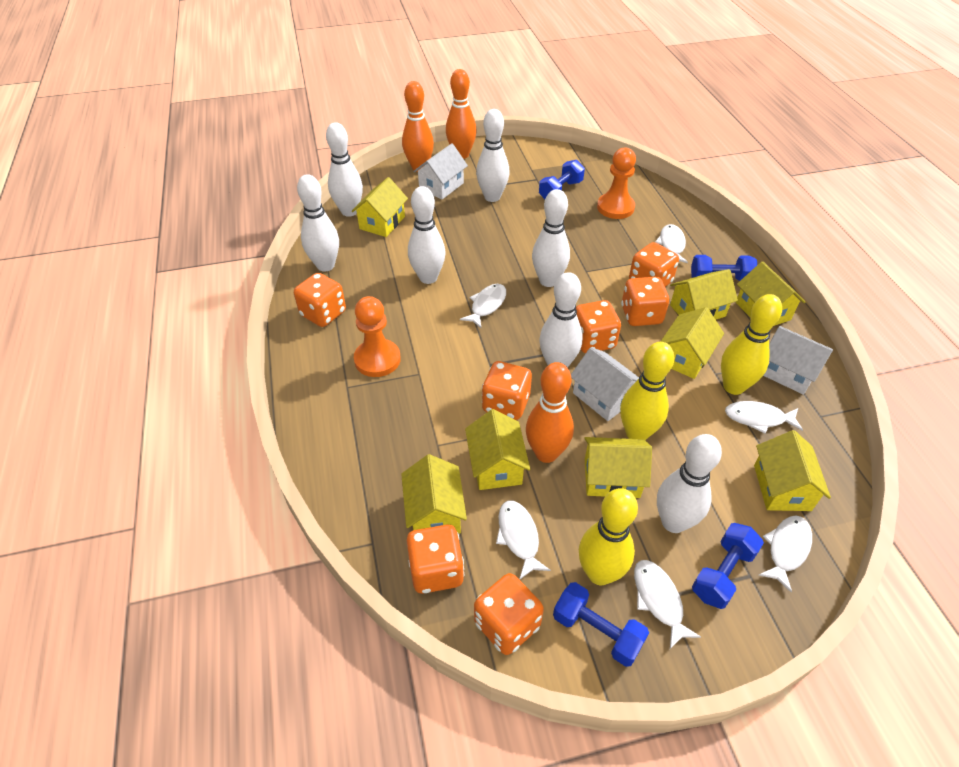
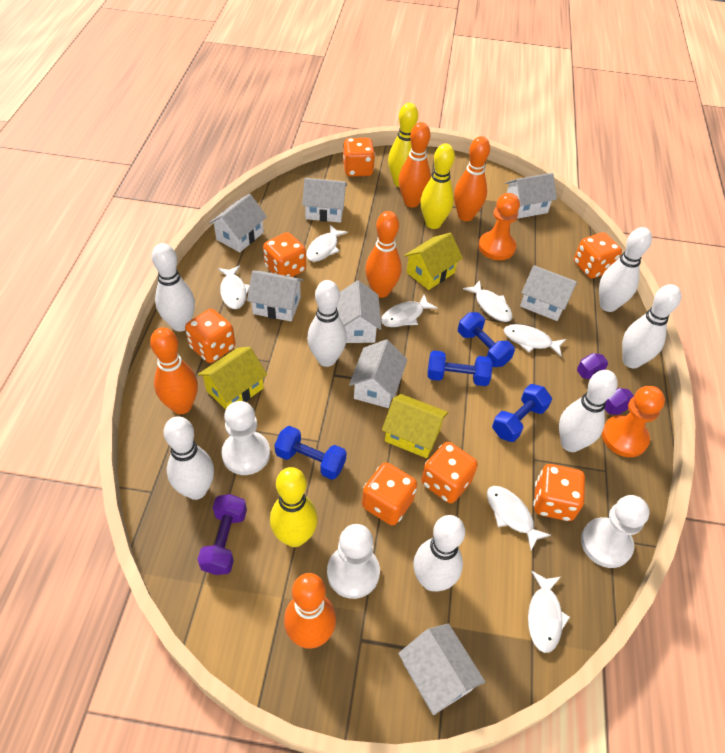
orange bowling pin: [402,81,434,172] [446,69,477,159] [526,362,574,463] = 3 -> [150,328,198,414] [284,573,336,649] [365,211,401,298] [399,122,431,208] [454,136,490,221] = 5
purple dumbbell: none = 0 -> [197,494,247,575] [577,353,634,415] = 2
white fish: [460,284,506,328] [496,501,551,580] [634,560,701,649] [655,224,688,263] [725,401,803,434] [759,515,812,593] = 6 -> [218,265,250,309] [306,225,348,262] [381,294,438,327] [463,280,512,322] [487,486,551,550] [504,324,566,356] [528,571,570,653] = 7
white house: [413,143,468,199] [571,347,639,421] [763,326,833,395] = 3 -> [209,194,267,252] [247,271,304,322] [302,178,347,223] [337,280,382,343] [349,340,407,408] [398,624,485,715] [505,173,557,219] [520,265,577,321] = 8
white pawn: none = 0 -> [221,401,270,475] [327,524,380,599] [581,495,650,568] = 3
yellow house: [352,177,408,237] [401,454,467,534] [465,409,530,490] [584,437,652,498] [660,307,724,379] [670,269,738,320] [736,261,805,326] [754,430,831,511] = 8 -> [198,347,267,410] [382,394,448,458] [404,233,463,290] = 3

